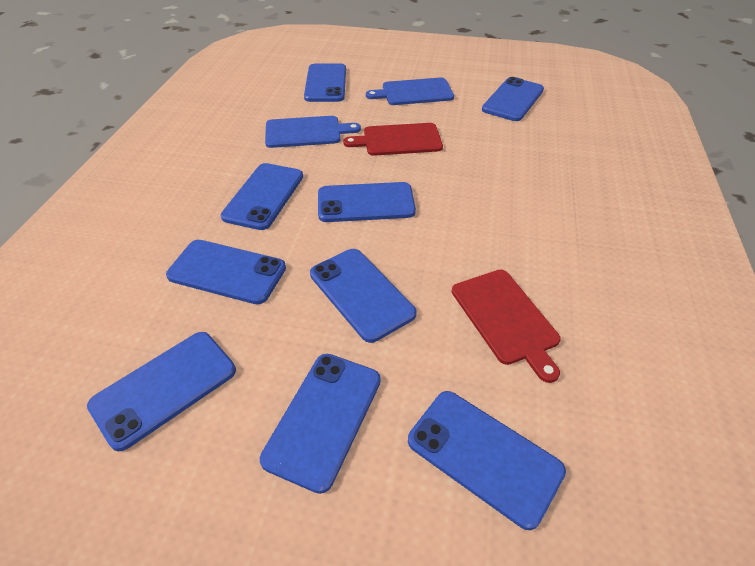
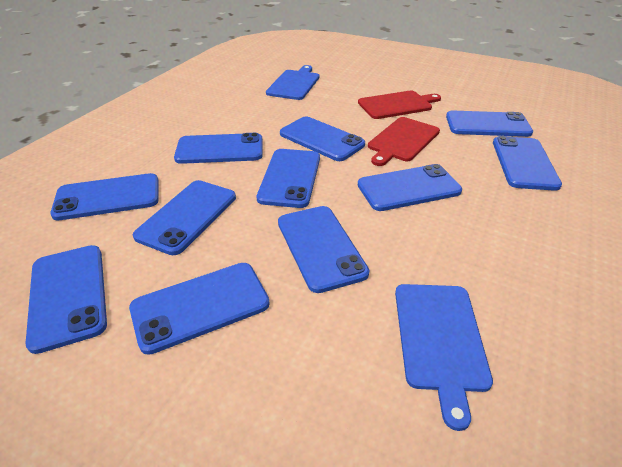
blue phone: [87,332,236,451] [166,240,286,304] [221,163,303,230] [260,354,381,494] [304,63,346,102] [310,249,417,343] [318,182,416,222] [408,391,566,530] [482,77,544,121] = 9 -> [25,245,107,354] [50,173,159,220] [129,263,270,355] [133,180,236,255] [174,133,263,164] [257,149,320,208] [278,206,370,293] [280,117,365,161] [358,164,462,211] [446,111,533,137] [493,136,562,191] = 11

